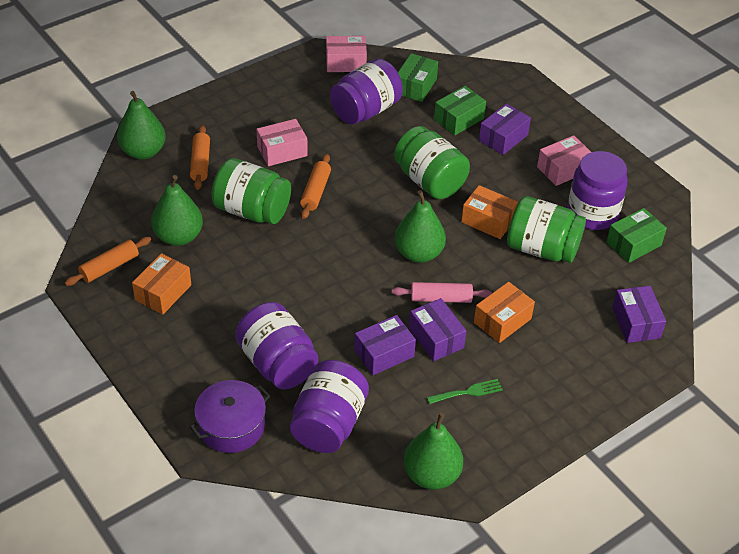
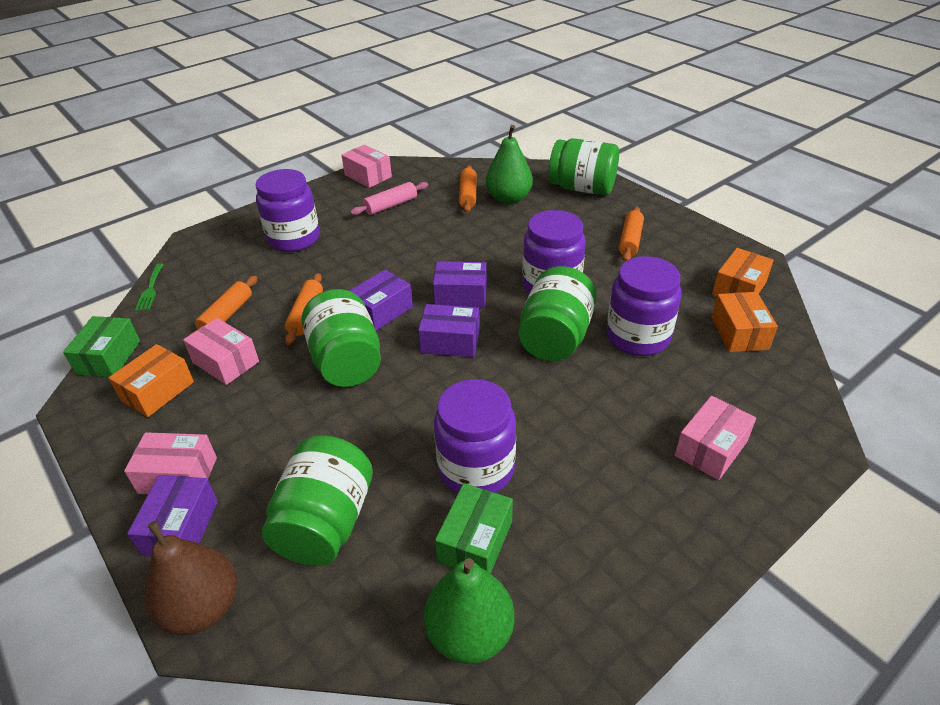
brown pear: none = 0 -> [144,521,237,635] = 1
green box: [398,53,438,102] [434,86,486,135] [606,208,667,263] = 3 -> [63,316,140,377] [435,483,513,574] = 2
green jar: [212,158,291,224] [394,126,470,199] [507,196,586,263] = 3 -> [262,435,373,566] [302,289,381,387] [519,266,596,361] [548,138,619,195] = 4
green pear: [117,91,166,159] [151,175,203,246] [395,190,446,263] [404,413,463,490] = 4 -> [424,558,514,664] [486,125,533,205] = 2
orange rolling pin: [65,237,151,286] [190,125,210,190] [300,154,331,219] = 3 -> [189,276,257,335] [285,273,323,345] [459,165,477,213] [619,207,644,262] = 4
pink box: [256,119,308,166] [326,36,367,72] [537,135,591,186] = 3 -> [124,432,217,494] [183,318,259,385] [341,145,392,188] [675,396,756,480] = 4
purple pot: [190,380,270,453] = 1 -> none = 0

